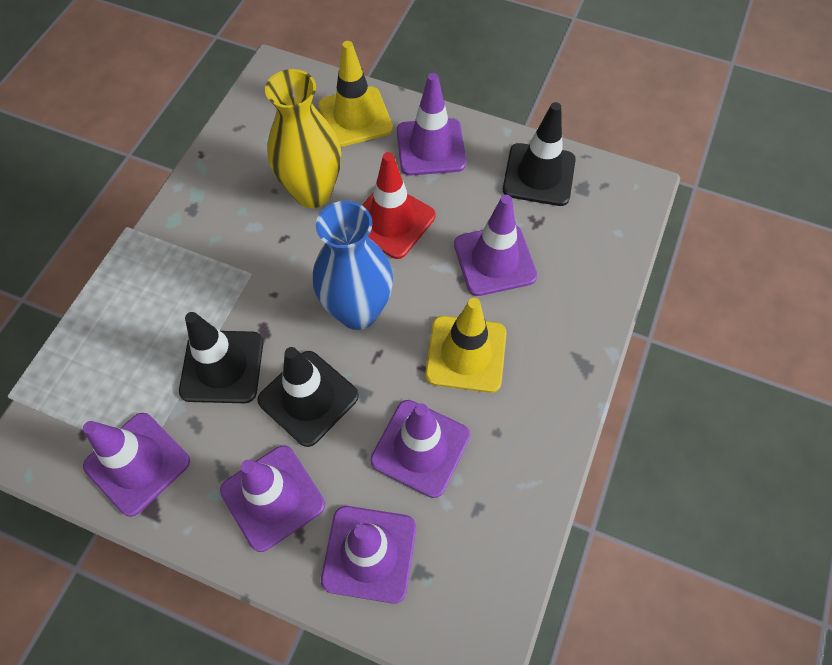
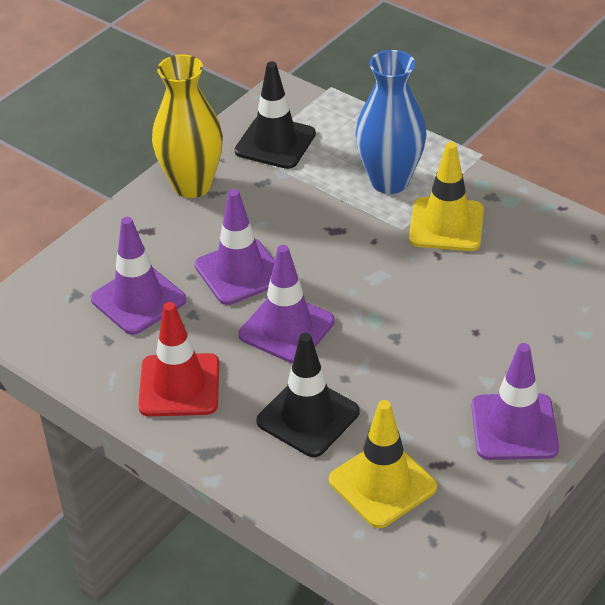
black traffic cone: [179,312,263,403] [257,347,359,447] [503,102,576,206] = 3 -> [235,61,316,169] [256,333,360,457] = 2
purple traffic cone: [83,413,190,517] [220,445,325,552] [321,506,416,604] [370,400,470,498] [397,73,466,176] [454,195,537,296] = 6 -> [91,217,186,335] [195,189,275,305] [239,245,335,364] [471,343,559,460] = 4

